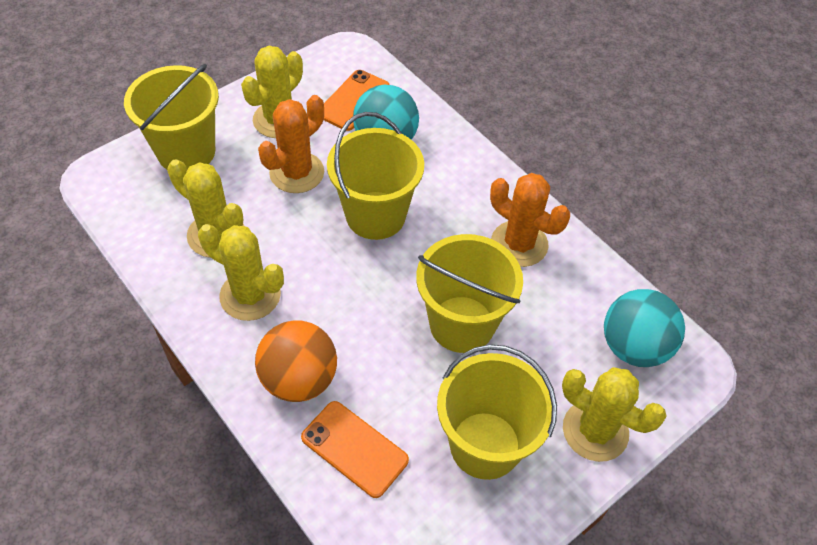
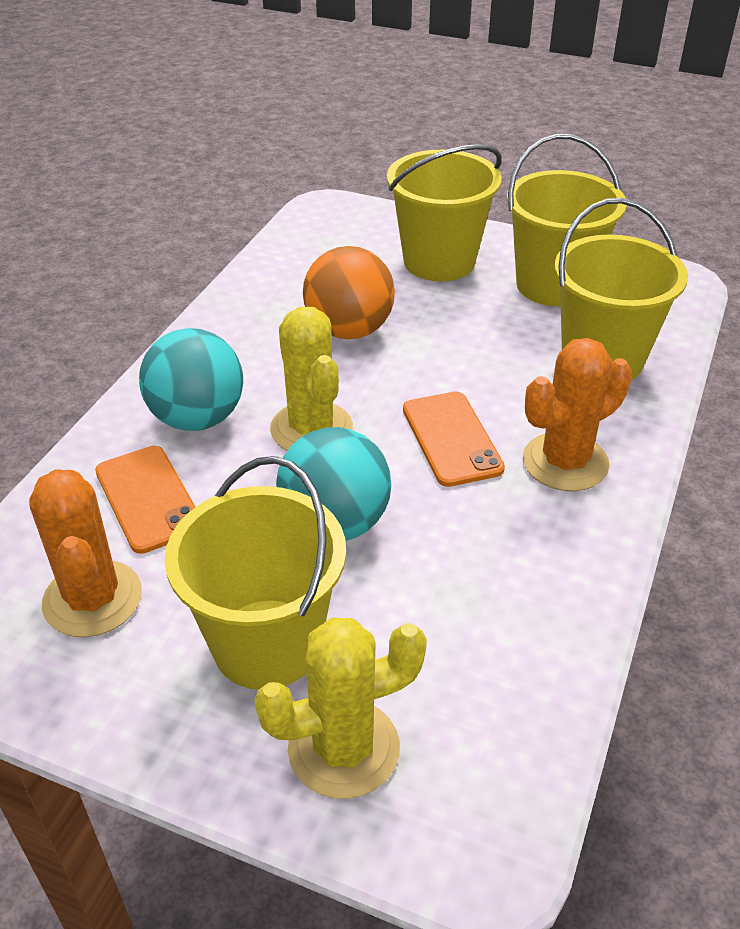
yellow cactus: [167,159,244,258] [198,224,284,321] [241,46,303,138] [562,367,666,462] = 4 -> [254,617,427,799] [270,307,353,451] = 2

